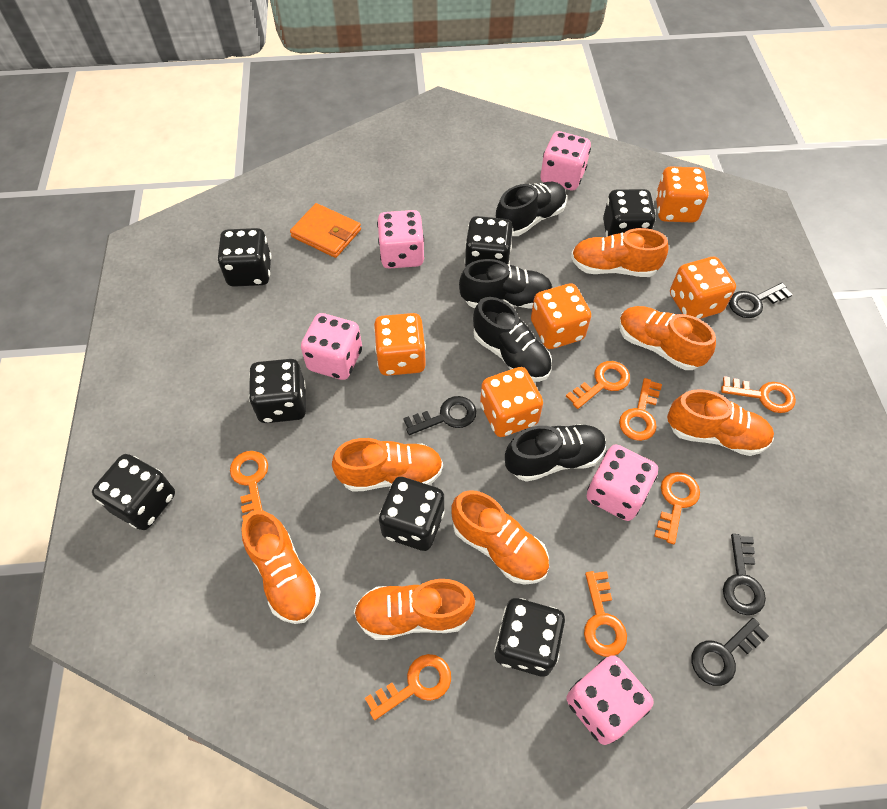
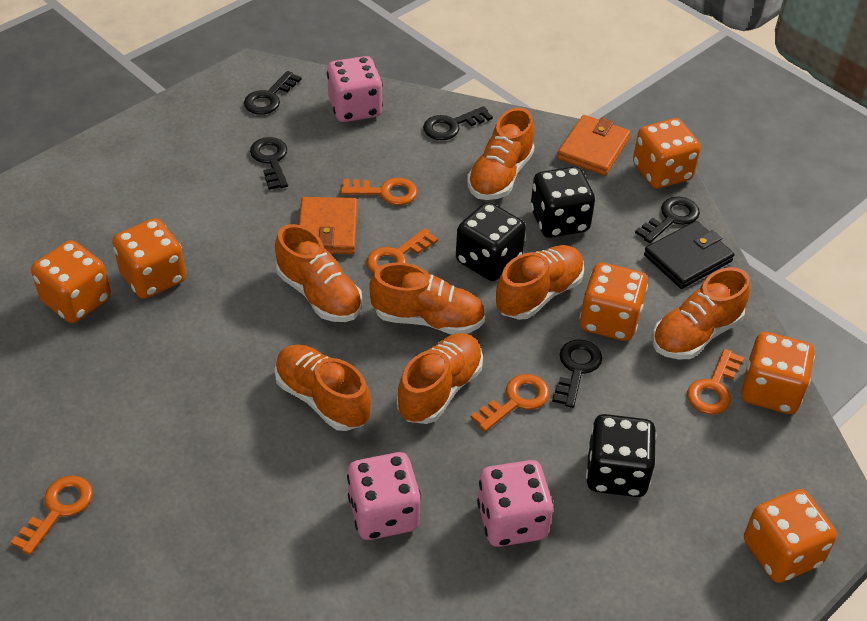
black dice: [92,454,175,530] [217,228,272,287] [249,359,306,423] [379,477,445,551] [465,216,513,267] [494,598,565,676] [603,189,656,237] = 7 -> [456,202,526,281] [530,166,595,238] [586,414,656,497] = 3
black key: [403,396,476,435] [691,618,769,686] [723,534,766,615] [729,283,793,318] = 4 -> [244,71,302,115] [250,137,288,190] [423,106,493,140] [552,339,602,408] [635,197,700,243] = 5
black shoe: [459,259,552,309] [473,297,552,382] [496,182,567,236] [505,424,606,482] = 4 -> none = 0
black wallet: none = 0 -> [644,221,734,289] = 1
orange dice: [374,313,426,376] [480,367,543,437] [531,283,591,349] [655,166,709,222] [670,257,736,319] = 5 -> [31,240,111,323] [112,218,186,299] [580,262,648,341] [633,118,701,189] [741,332,815,414] [744,489,837,583] = 6
orange key: [230,451,268,520] [365,654,451,720] [566,361,630,409] [584,571,627,657] [619,378,662,441] [654,472,700,544] [721,376,796,413] = 7 -> [11,476,93,555] [341,178,418,205] [366,228,438,274] [470,374,549,432] [687,349,744,414] = 5
orange wallet: [290,203,361,258] = 1 -> [299,197,358,254] [557,115,631,176] = 2
pink dice: [301,313,362,380] [377,210,424,269] [541,131,591,190] [566,655,654,745] [587,444,658,521] = 5 -> [327,56,383,122] [347,452,421,540] [477,460,554,547] = 3

